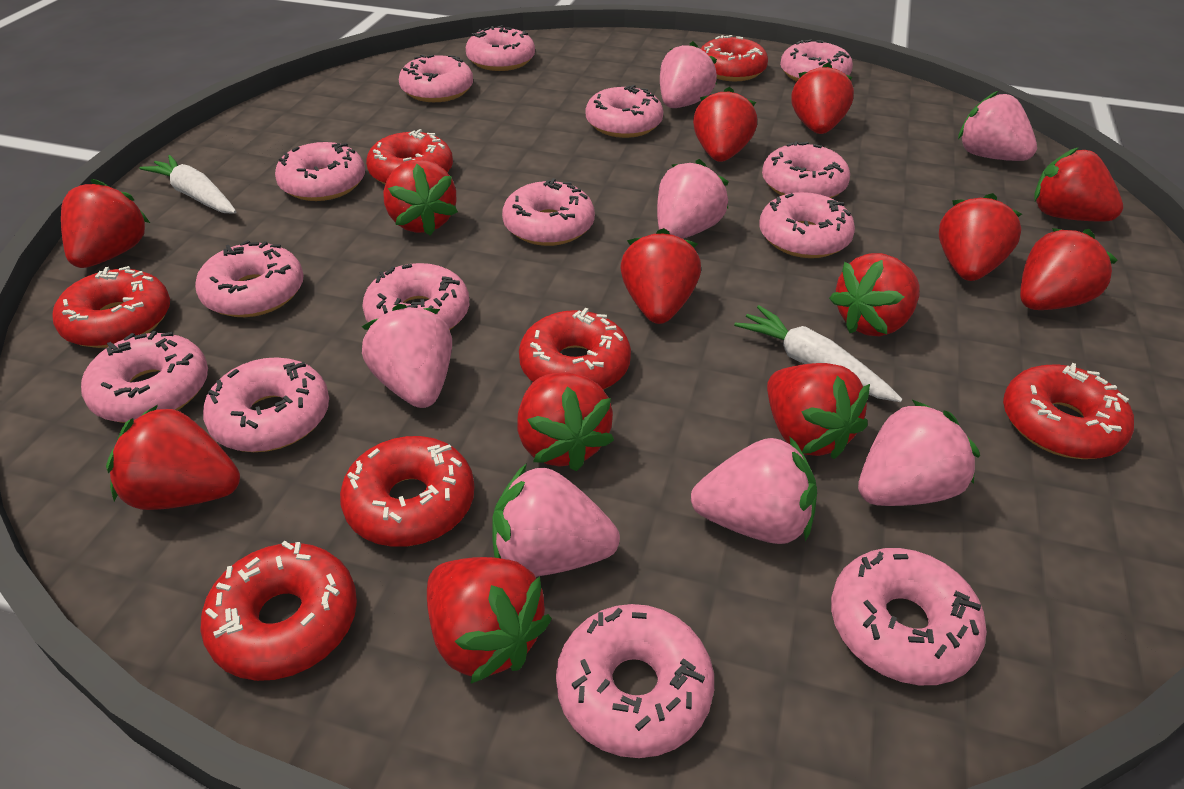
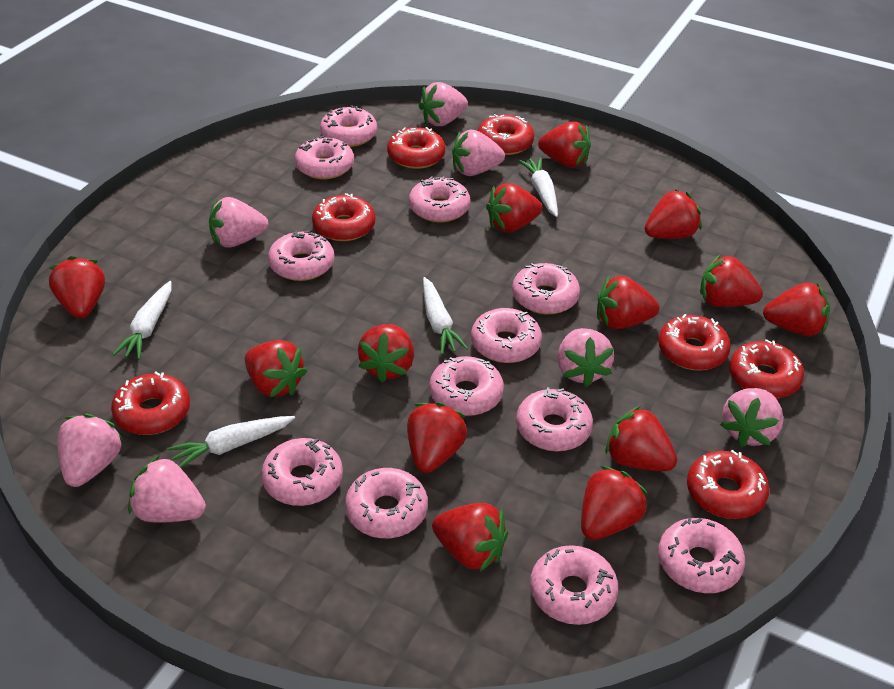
pink donut: [81,331,208,423] [195,240,304,317] [203,357,329,452] [275,142,365,201] [362,263,469,330] [399,55,473,102] [466,25,535,71] [502,178,595,246] [556,604,714,758] [586,85,663,138] [759,192,855,258] [762,141,850,198] [780,39,853,82] [831,548,987,685] = 14 -> [261,438,343,506] [268,230,334,281] [294,136,354,179] [320,105,377,147] [345,468,428,538] [409,176,470,222] [429,356,504,416] [471,308,542,363] [512,263,580,314] [516,387,593,451] [530,545,618,625] [658,517,745,593] = 12
white carrot: [140,155,236,214] [734,305,903,402] = 2 -> [112,281,172,360] [167,416,295,468] [423,277,468,355] [519,157,558,217] = 4

